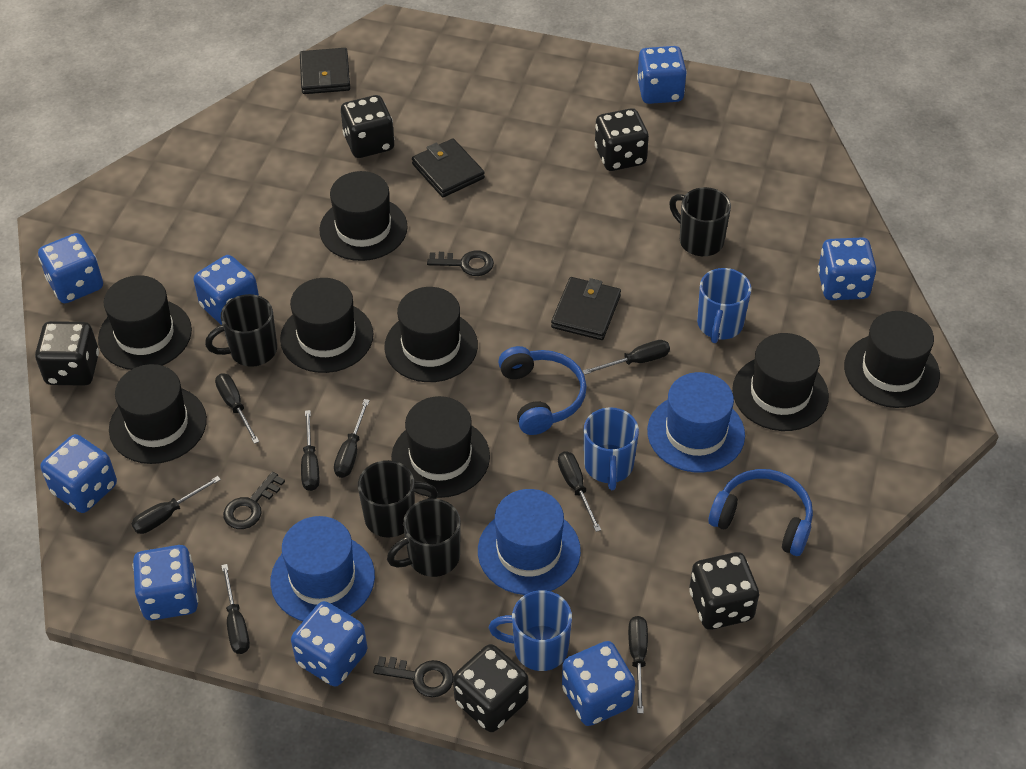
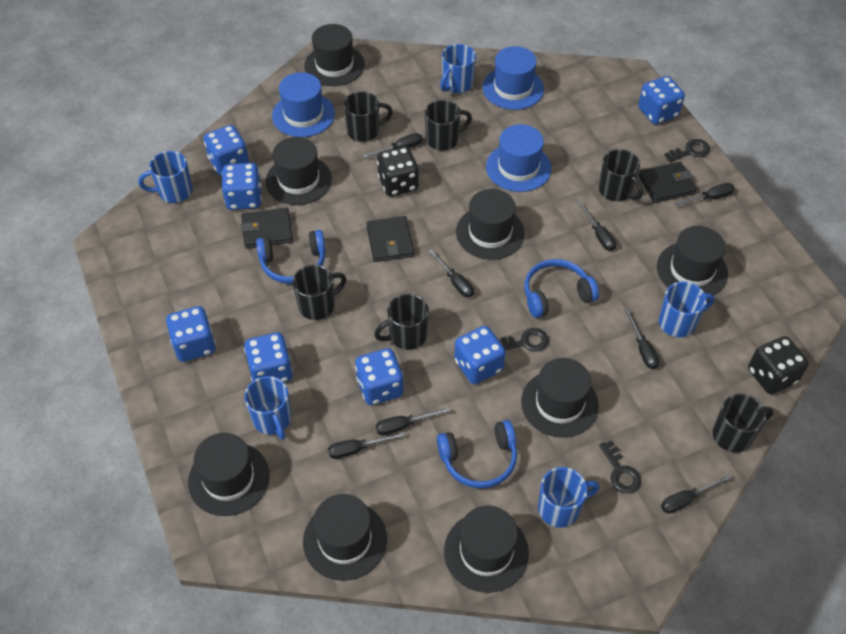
black dice: [35,321,99,386] [341,95,394,158] [453,644,528,732] [595,108,649,171] [689,552,759,630] = 5 -> [377,147,419,197] [748,336,809,394] = 2
black mug: [205,294,277,367] [358,460,438,538] [387,499,461,577] [669,187,731,256] = 4 -> [293,265,346,320] [343,91,393,142] [374,294,429,350] [425,100,472,151] [599,149,643,201] [713,394,774,453] = 6
blue dice: [38,233,103,303] [40,434,117,513] [133,545,198,621] [193,255,259,325] [291,601,367,687] [562,641,635,726] [637,46,687,104] [818,237,876,300] = 8 -> [166,306,216,362] [204,125,249,176] [222,163,262,210] [244,332,293,382] [355,348,404,405] [454,326,506,384] [638,76,685,125] = 7
blue headphones: [498,346,587,435] [708,469,813,556] = 2 -> [256,230,326,284] [437,420,517,489] [525,259,599,318] = 3
blue mug: [489,590,572,671] [584,407,639,490] [697,268,751,343] = 3 -> [138,151,192,203] [244,376,291,440] [440,44,476,93] [538,467,599,528] [659,282,714,337] = 5

